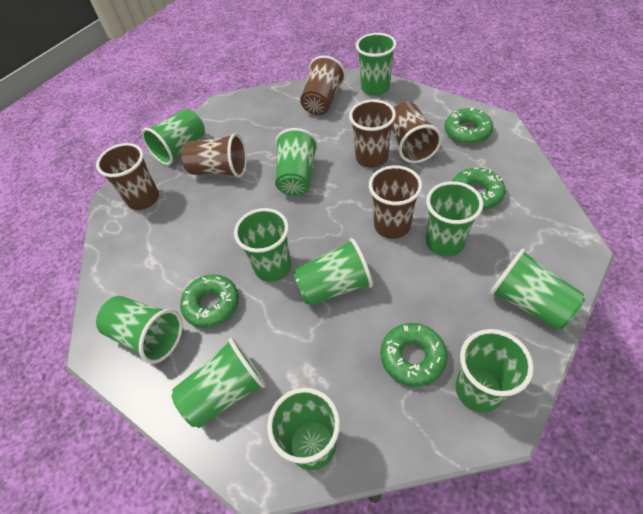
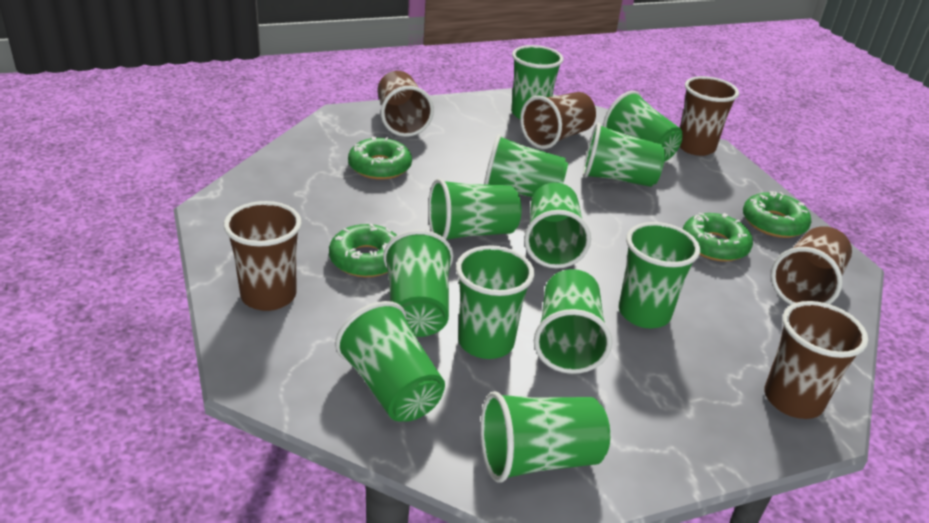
green cup: [96,296,183,364] [142,109,205,165] [171,338,266,428] [234,208,291,282] [267,388,340,470] [275,128,318,196] [293,238,373,306] [356,33,397,96] [426,181,483,257] [456,329,534,413] [490,249,585,330] = 11 -> [335,301,445,422] [383,230,453,337] [428,178,522,240] [456,245,534,359] [481,391,610,483] [484,134,568,197] [511,45,563,119] [524,183,591,269] [534,269,612,374] [583,123,666,187] [603,91,682,162] [619,222,700,328] = 12

